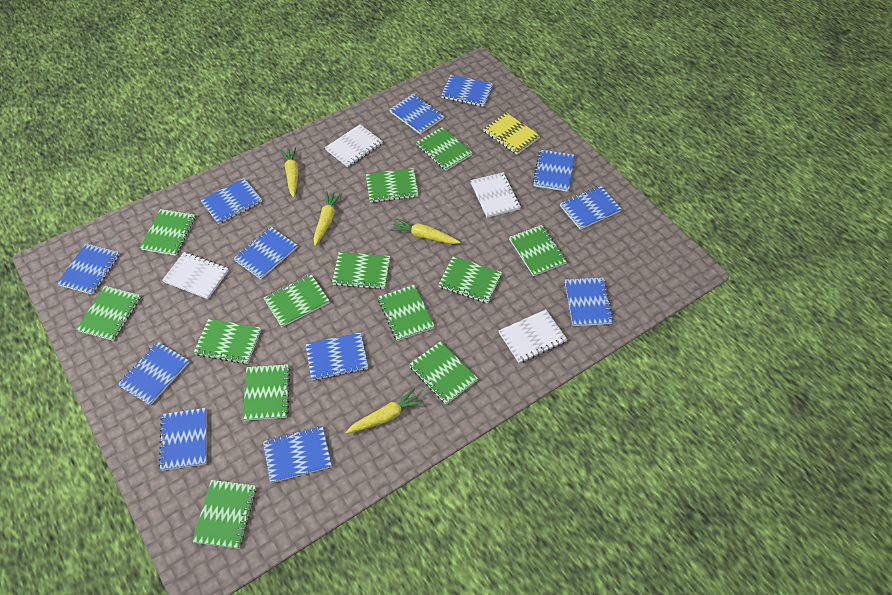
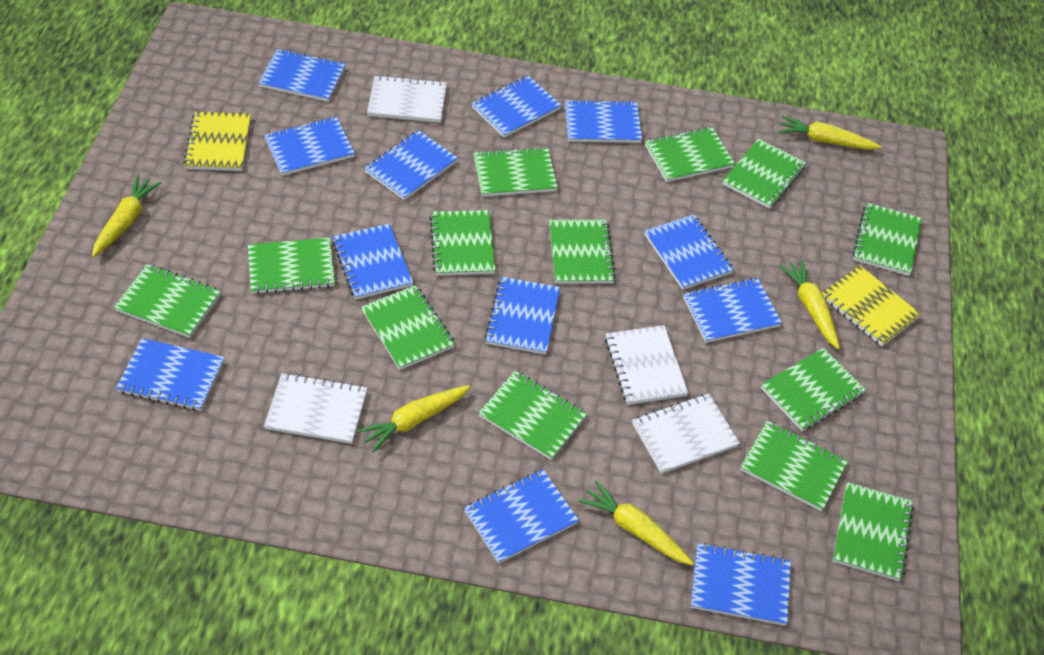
yellow carrot: [280,147,299,198] [314,191,342,246] [345,388,424,434] [390,218,460,244] = 4 -> [92,175,161,257] [357,385,470,453] [578,480,694,566] [778,259,840,349] [779,115,881,150] = 5
yellow notebook: [483,112,540,155] = 1 -> [183,111,251,171] [822,265,922,346] = 2

